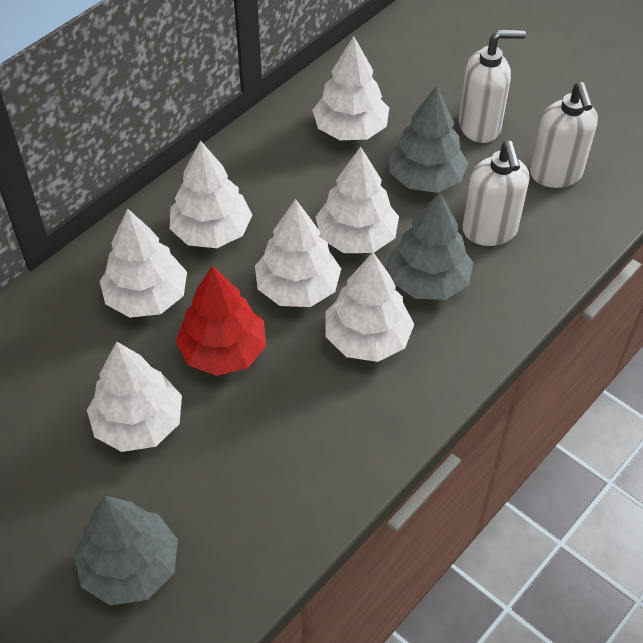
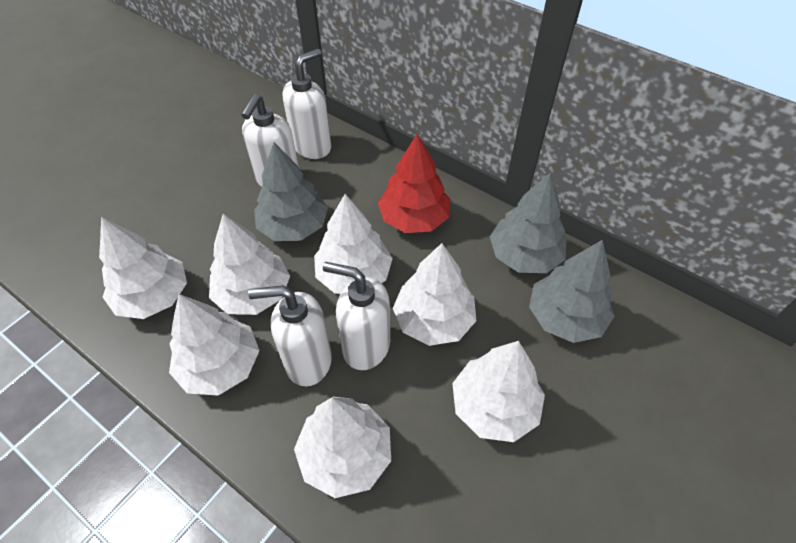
white soap dispenser: [459,29,526,143] [462,141,530,246] [530,82,598,188] = 3 -> [242,94,299,187] [248,285,332,386] [283,49,332,159] [323,262,390,370] = 4

